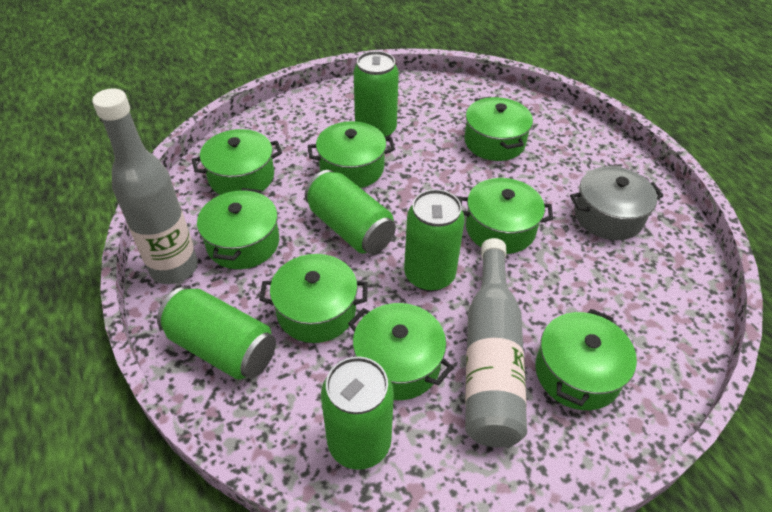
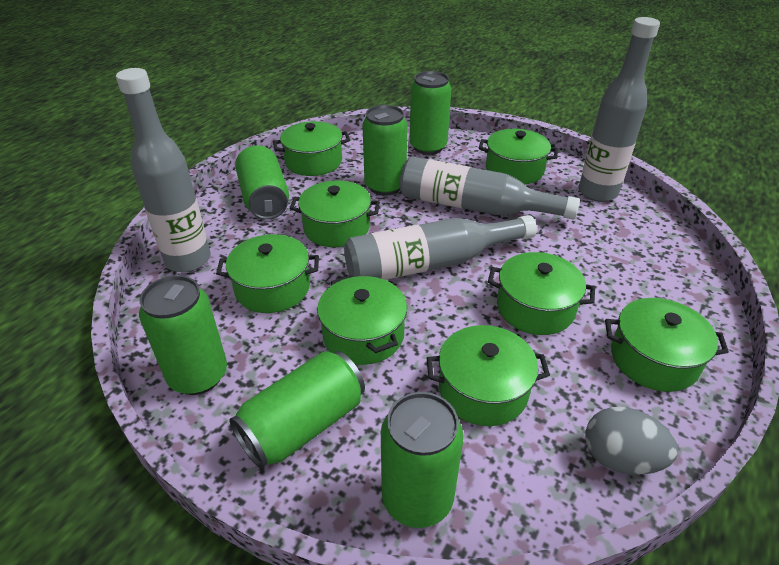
green can: [157,287,276,380] [305,170,396,254] [321,357,394,470] [354,51,399,137] [404,189,465,292] = 5 -> [139,275,227,395] [229,351,365,469] [235,145,289,220] [363,105,407,196] [381,392,464,528] [409,71,451,155] = 6
grey bottle: [92,88,198,284] [465,238,527,447] = 2 -> [116,68,211,272] [344,215,537,280] [400,157,580,220] [579,17,660,202] = 4
grey egg: none = 0 -> [586,407,678,475] = 1
grey pot: [570,166,663,240] = 1 -> none = 0

